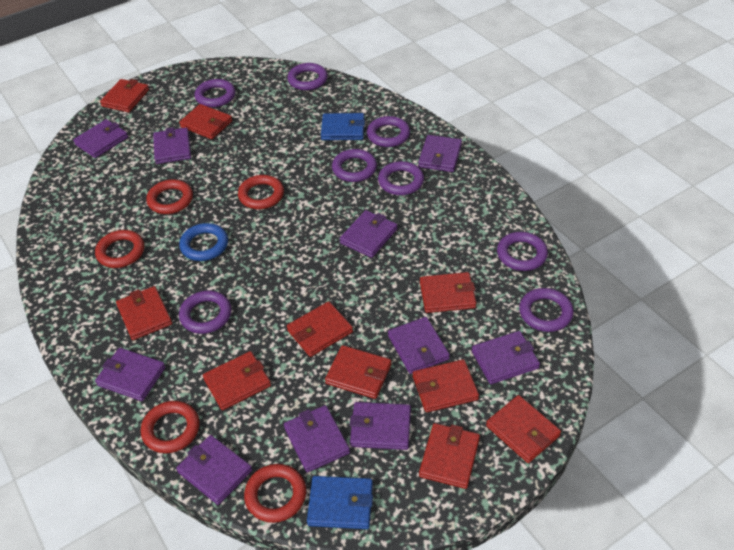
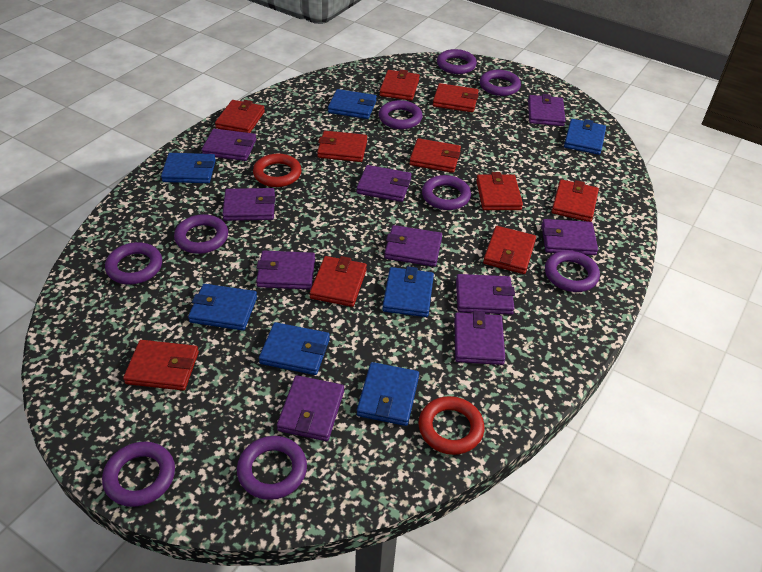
blue ring: [179,223,228,261] = 1 -> none = 0
blue wallet: [307,476,373,529] [321,113,365,140] = 2 -> [161,153,216,183] [188,284,257,331] [259,322,330,375] [328,89,377,119] [357,362,419,426] [382,266,434,317] [564,119,606,155] = 7
purple ring: [179,290,231,334] [194,79,235,107] [287,63,328,90] [332,149,377,182] [367,116,410,147] [378,161,424,195] [497,232,548,271] [519,288,573,332] = 8 -> [102,442,175,507] [105,242,162,284] [174,214,228,254] [237,436,307,500] [379,100,422,129] [422,175,471,210] [437,49,477,74] [480,70,521,96] [545,250,600,292] = 9
red ring: [95,230,144,268] [141,401,199,453] [146,179,193,214] [238,175,284,209] [244,464,306,523] = 5 -> [253,153,302,187] [418,396,484,455] = 2

